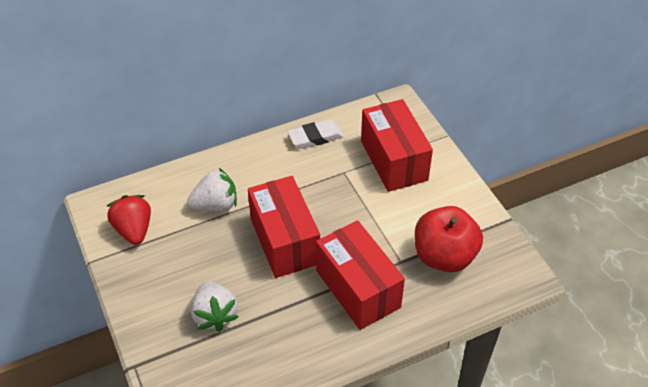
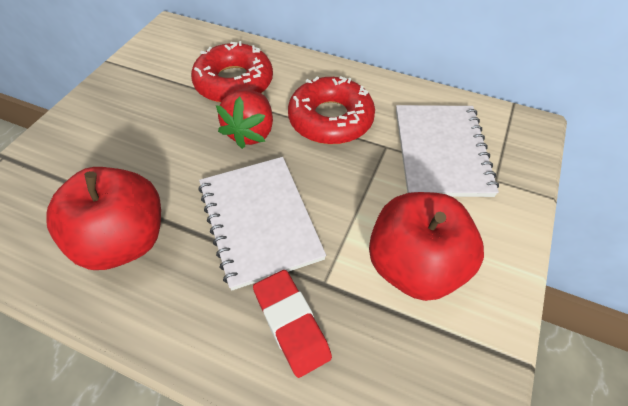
red apple: [415,206,483,272] = 1 -> [46,167,161,270] [369,192,484,301] = 2
red box: [248,176,320,278] [316,221,405,330] [361,99,433,192] = 3 -> none = 0
red donut: none = 0 -> [191,41,273,103] [288,76,375,144] = 2
red eraser: none = 0 -> [253,270,332,378] = 1
white eraser: [287,119,344,149] = 1 -> none = 0
white notebook: none = 0 -> [198,157,326,290] [396,105,499,197] = 2
white strawberry: [187,168,237,212] [191,281,238,332] = 2 -> none = 0

